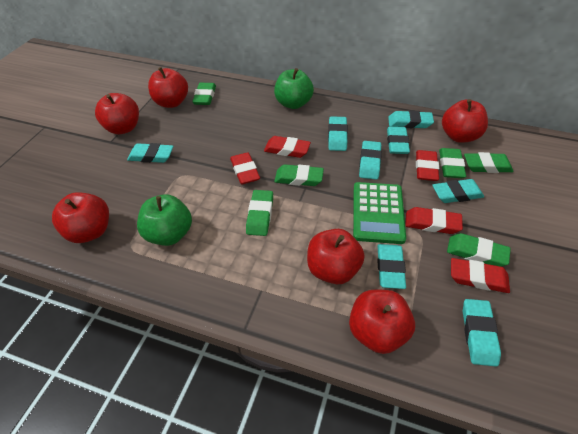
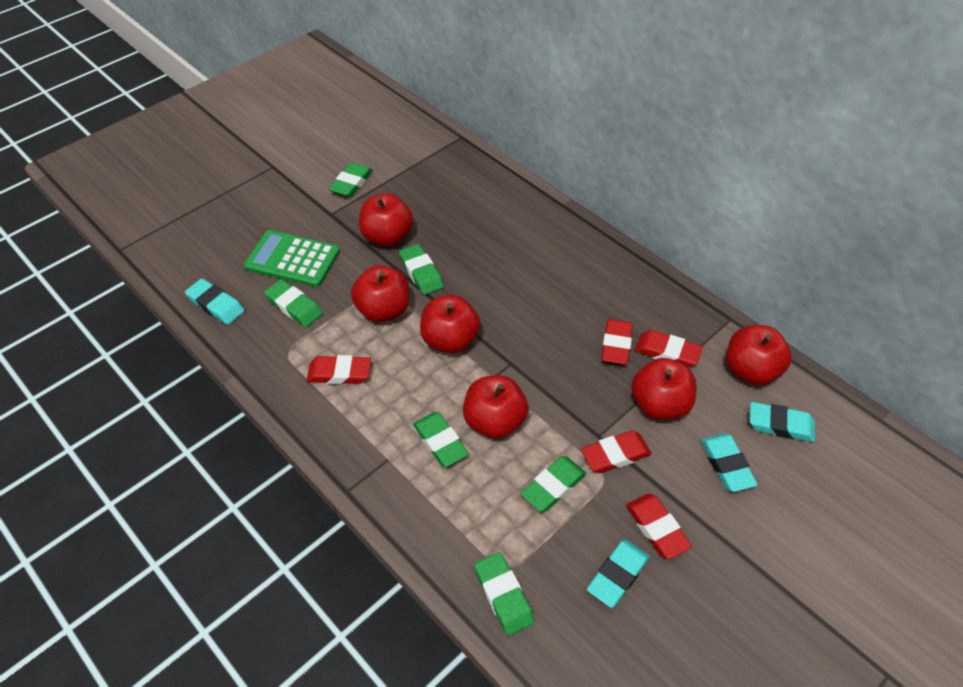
green apple: [137,194,192,246] [274,68,314,109] = 2 -> none = 0
turquoise eraser: [127,143,174,163] [328,116,348,151] [359,141,382,180] [377,244,406,289] [387,127,410,154] [388,110,434,128] [432,179,484,203] [463,299,501,367] = 8 -> [185,278,245,325] [587,539,650,608] [701,434,758,492] [749,402,815,442] = 4

